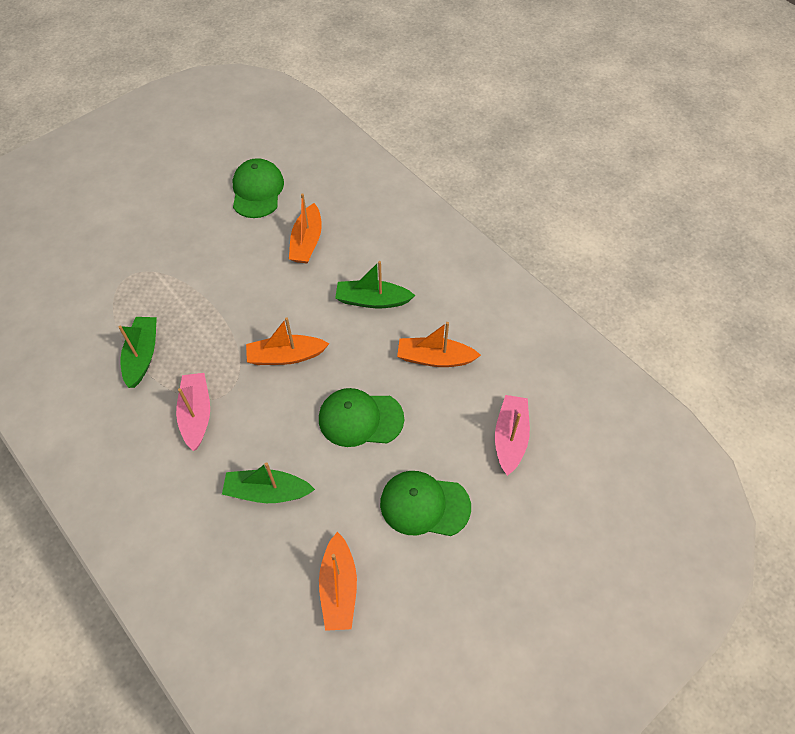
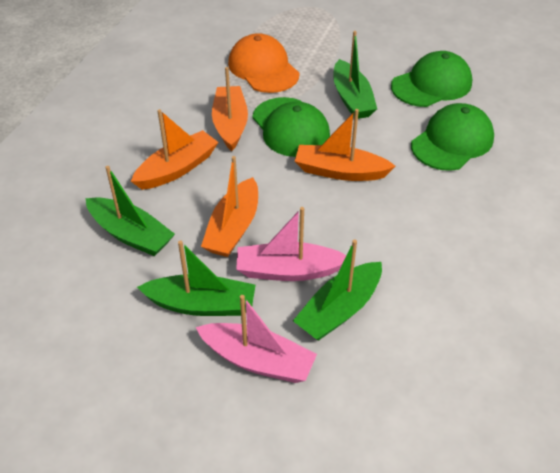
green boat: [118,317,157,388] [222,462,315,503] [335,261,415,308] = 3 -> [86,166,175,256] [137,240,255,316] [293,239,382,340] [333,31,377,119] = 4
orange cap: none = 0 -> [228,33,300,93] = 1

